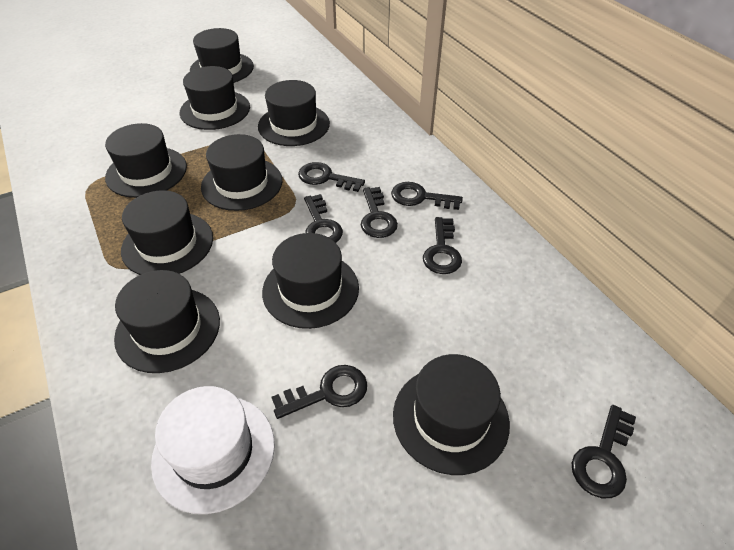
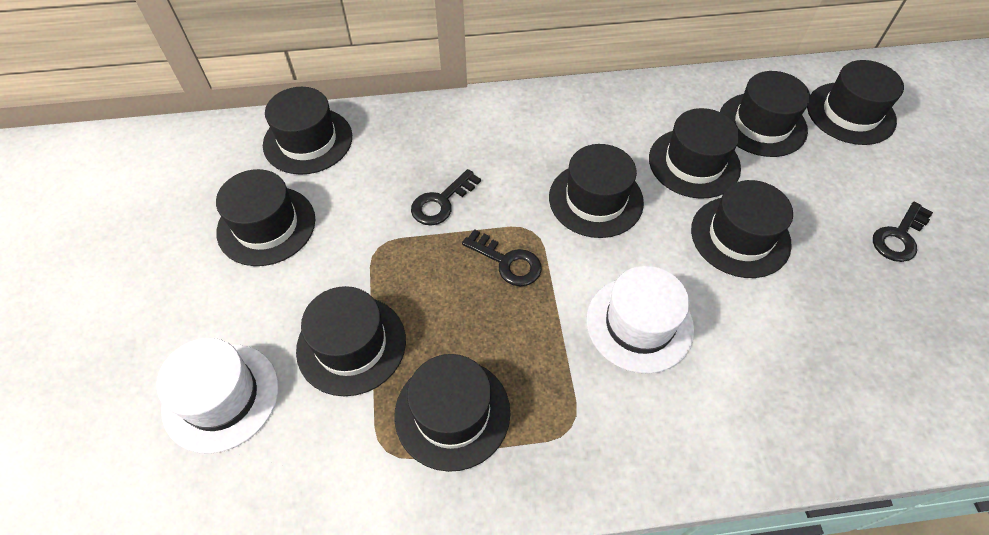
black key: [272,365,367,419] [298,162,365,192] [304,194,343,243] [361,187,398,238] [391,182,463,210] [423,217,462,274] [572,405,636,498] = 7 -> [411,169,481,226] [462,229,542,287] [873,202,933,262] = 3
white hat: [151,386,275,514] = 1 -> [156,338,279,454] [586,266,694,374] = 2

